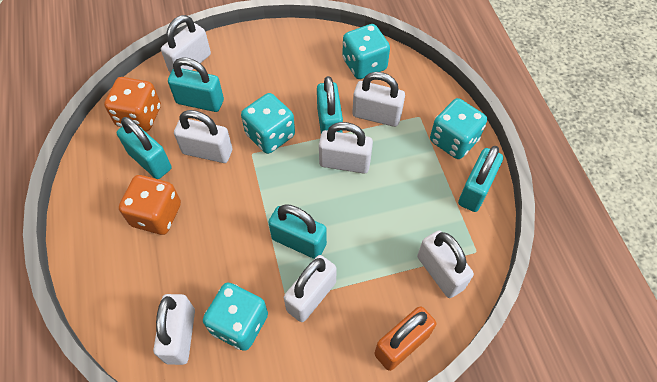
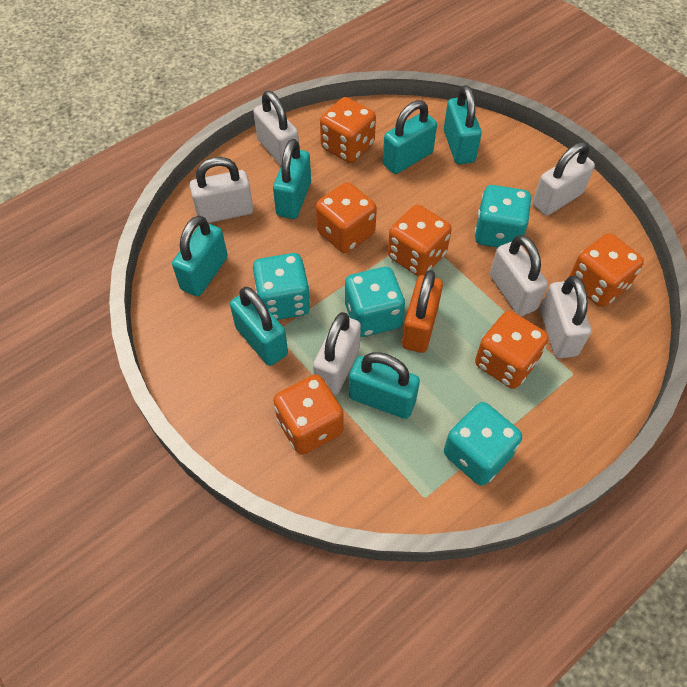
orange dice: [104,77,161,132] [119,175,181,235] = 2 -> [273,374,344,455] [316,182,377,253] [320,97,376,163] [388,205,452,276] [475,311,549,389] [570,233,644,307] = 6
turquoise padlock: [117,117,172,179] [168,57,224,112] [268,204,327,259] [317,76,343,134] [458,146,503,212] = 5 -> [172,215,228,296] [230,287,288,366] [273,139,311,219] [349,352,420,419] [383,100,437,174] [444,85,482,164] = 6
white padlock: [153,294,195,365] [161,15,211,73] [174,110,232,163] [284,255,337,322] [319,122,373,174] [352,72,405,127] [417,231,474,298] = 7 -> [190,157,253,223] [253,91,299,166] [313,312,361,395] [490,235,548,316] [533,142,595,216] [540,276,591,358] = 6

